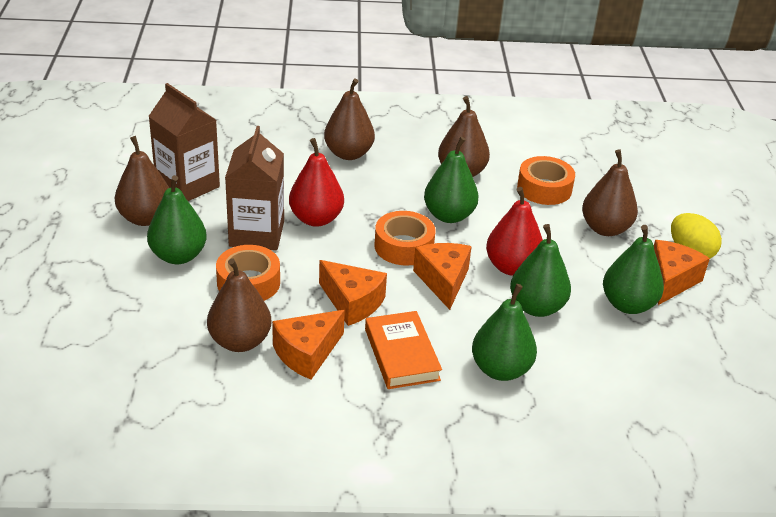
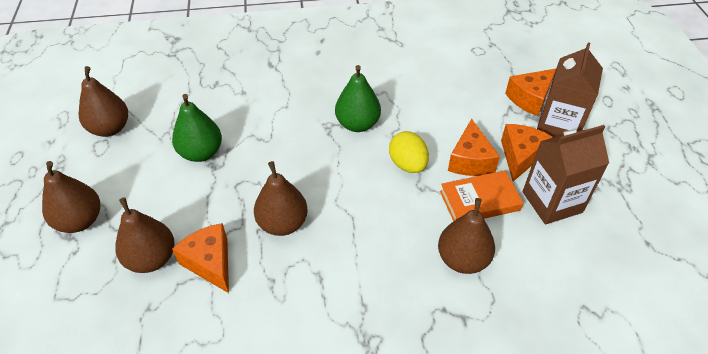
green pear: [147,175,207,264] [424,137,479,223] [472,284,537,381] [510,224,571,317] [603,225,664,314] = 5 -> [172,94,222,162] [335,65,381,132] = 2
orange tape: [216,245,280,301] [374,211,435,266] [517,156,575,205] = 3 -> none = 0
red pear: [289,138,344,227] [486,187,543,276] = 2 -> none = 0

